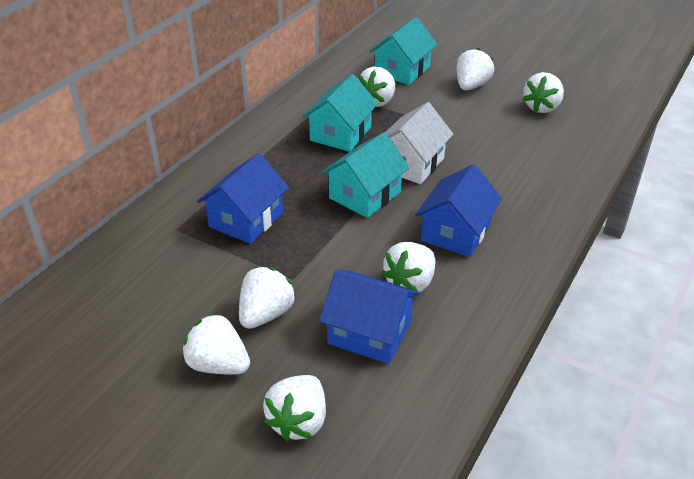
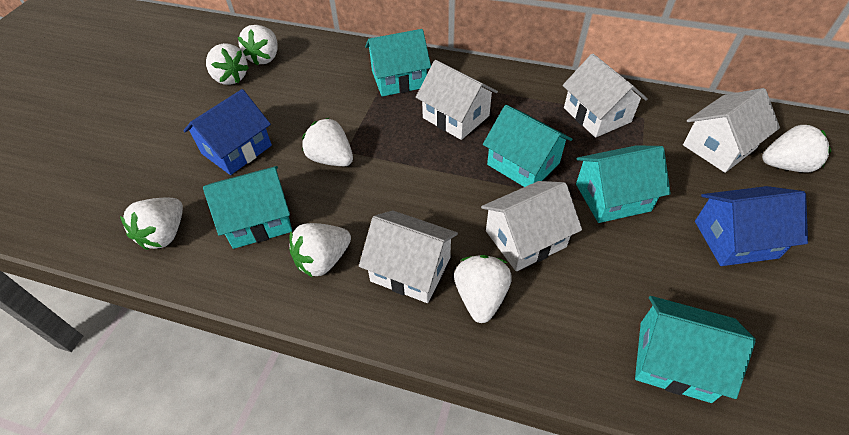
blue house: [197,153,289,244] [319,269,420,364] [415,164,502,257] = 3 -> [183,89,272,175] [695,186,808,266] = 2
turquoise house: [302,74,378,152] [321,132,409,218] [369,17,437,85] = 3 -> [203,166,292,249] [365,29,431,97] [483,105,572,187] [576,145,671,223] [635,296,755,403] = 5
white house: [385,102,453,184] = 1 -> [359,210,458,303] [416,60,498,140] [481,181,582,271] [563,54,648,138] [683,88,780,173] = 5

